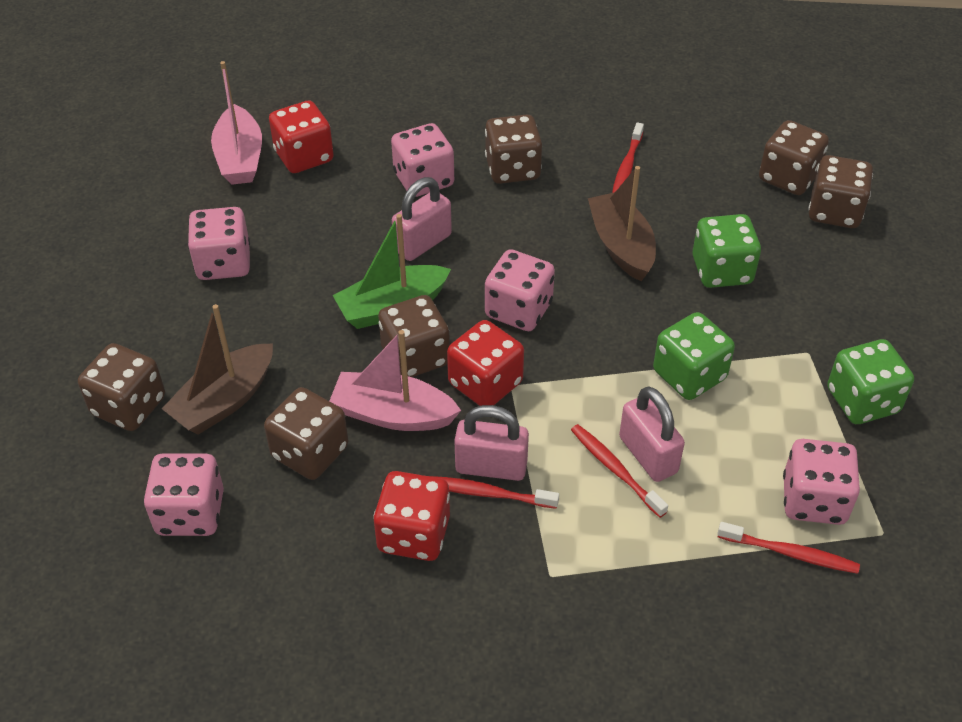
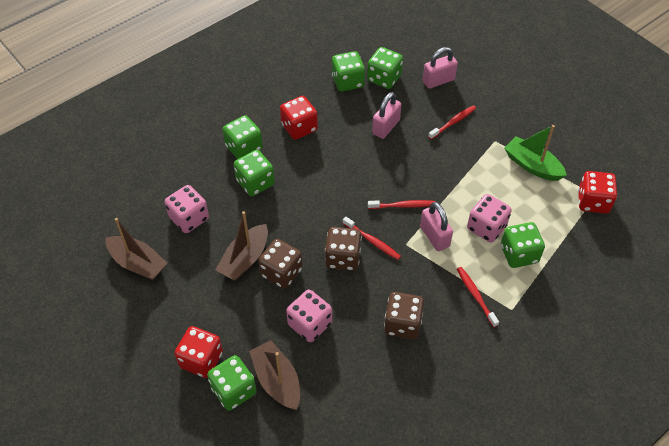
brown boat: [162,304,273,435] [588,166,656,281] = 2 -> [105,218,167,280] [215,211,268,281] [249,340,300,410] = 3
brown dice: [78,343,165,431] [264,387,348,480] [378,295,450,377] [485,115,542,184] [759,120,829,195] [808,155,873,228] = 6 -> [258,239,302,289] [325,227,362,271] [384,292,424,339] = 3
green dice: [653,312,735,400] [692,214,761,288] [827,339,914,424] = 3 -> [207,355,257,411] [223,115,263,159] [234,150,275,196] [332,51,365,92] [367,47,403,89] [501,222,545,268] = 6
pink boat: [211,61,262,185] [329,330,461,431] = 2 -> none = 0
pink dice: [144,453,224,536] [188,207,250,280] [391,123,454,197] [485,249,555,331] [783,439,860,525] = 5 -> [165,185,209,233] [286,290,332,342] [467,194,512,243] = 3

